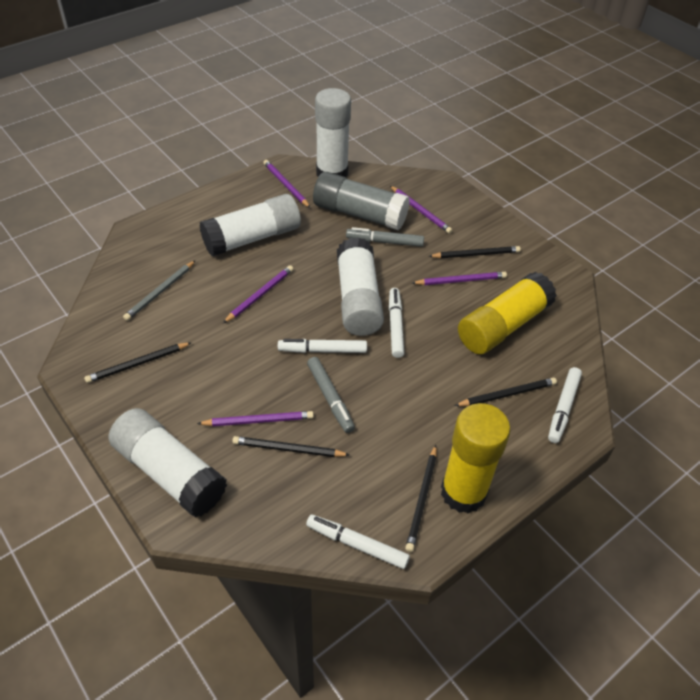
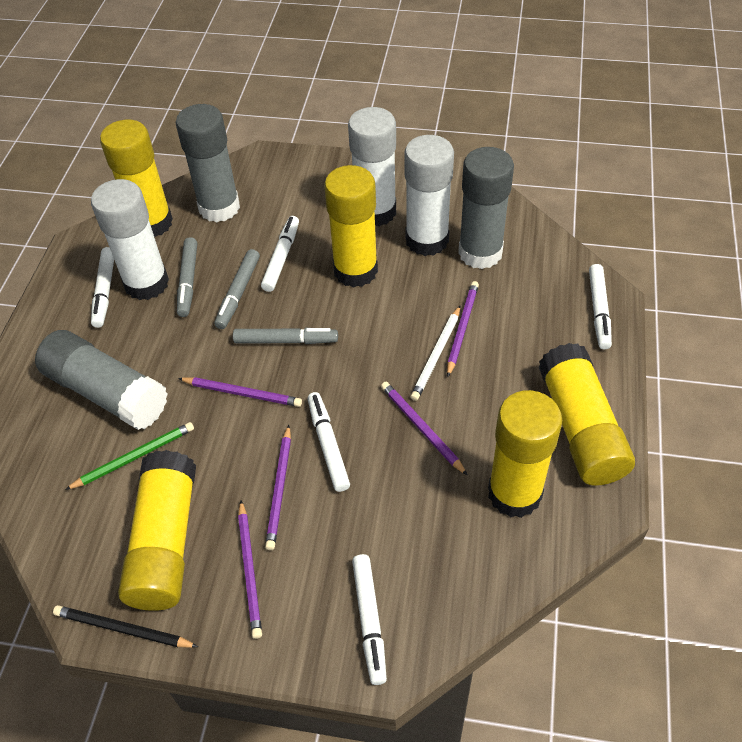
black pencil: [84,342,192,383] [232,436,349,457] [405,445,437,552] [429,246,521,258] [455,378,557,406] = 5 -> [53,605,198,648] = 1
green pencil: none = 0 -> [65,422,194,490] = 1
grey glue stick: [313,172,410,230] = 1 -> [35,330,168,430] [176,104,240,222] [458,147,514,269] = 3
grey marker: [307,357,355,433] [346,227,424,247] = 2 -> [177,237,197,317] [214,249,260,329] [233,328,338,344] = 3
grey pencil: [123,260,196,321] = 1 -> none = 0
white glue stick: [108,408,227,517] [199,194,301,256] [315,88,351,177] [337,237,384,336] = 4 -> [91,179,169,300] [348,107,396,227] [404,135,454,256] = 3
white marker: [278,339,367,353] [306,515,410,569] [389,288,404,358] [548,367,582,443] = 4 -> [91,247,114,328] [261,216,299,292] [308,392,350,492] [352,554,387,685] [589,264,612,349] = 5
white pencil: none = 0 -> [410,306,460,401] = 1
yellow glue stick: [441,403,511,514] [458,272,557,354] = 2 -> [100,119,173,238] [118,450,196,611] [324,165,378,288] [488,390,562,518] [539,343,635,486] = 5

